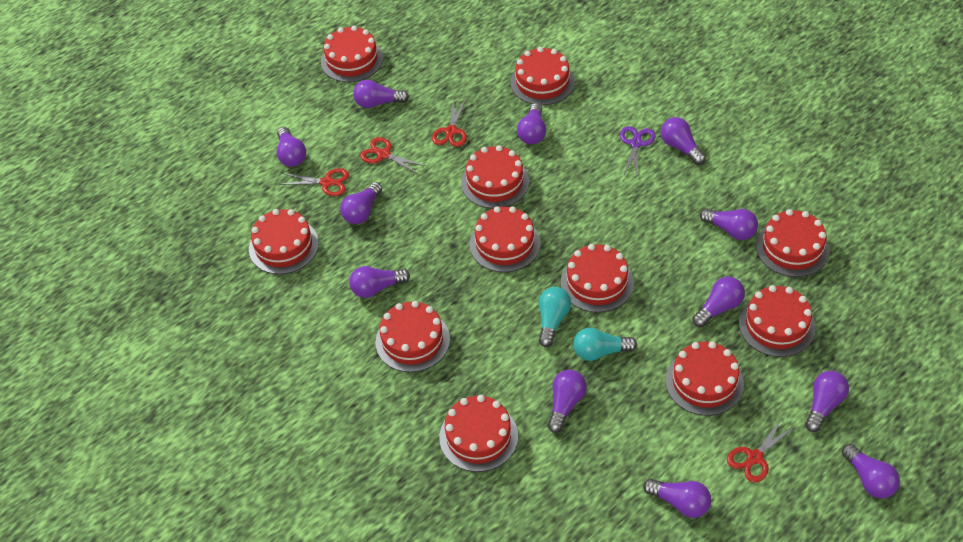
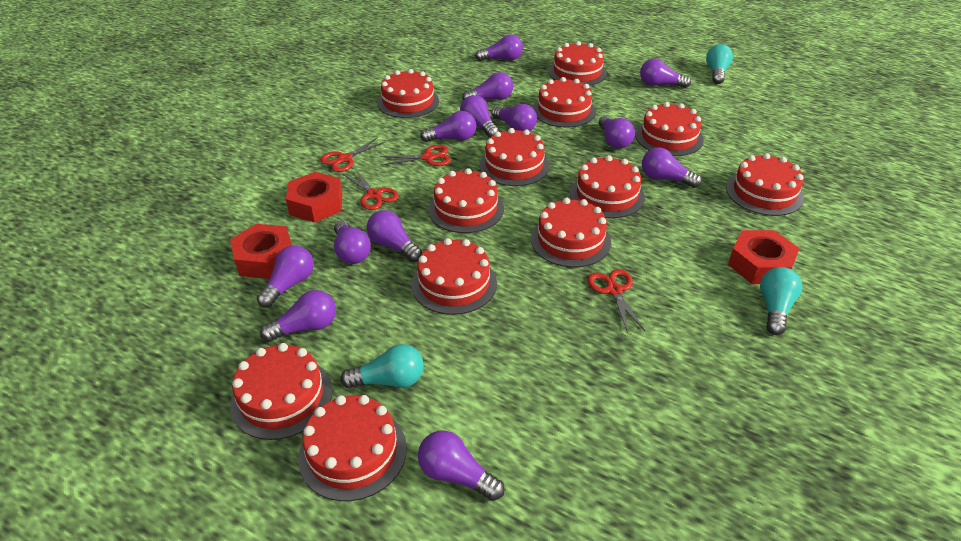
purple light bulb: [277,127,306,167] [340,182,382,224] [349,266,410,298] [353,80,409,108] [517,103,546,144] [548,370,587,433] [643,478,711,518] [661,117,706,165] [692,276,745,327] [700,208,758,240] [805,371,849,432] [842,444,900,498] = 12 -> [257,245,314,308] [260,290,336,342] [334,220,371,264] [367,210,422,262] [418,430,505,501] [420,111,476,142] [460,95,499,138] [462,72,513,100] [475,35,523,61] [492,104,537,131] [599,116,635,148] [640,58,691,88] [642,147,702,188] = 13
purple scissors: [620,126,656,177] = 1 -> none = 0
red cake: [249,209,319,274] [321,26,383,82] [376,301,450,372] [439,395,518,472] [461,145,529,209] [470,206,540,272] [510,47,575,105] [561,244,634,313] [666,341,744,416] [739,285,816,357] [756,209,830,277] = 11 -> [230,343,333,440] [299,395,407,501] [377,69,439,118] [412,238,497,315] [428,168,504,233] [479,128,550,186] [531,198,611,267] [533,77,596,127] [548,41,607,86] [570,155,645,218] [635,102,704,156] [726,153,804,216] = 12
red nut: none = 0 -> [230,224,292,279] [286,172,342,223] [728,230,800,284] = 3
turquoise light bulb: [539,287,571,347] [573,328,637,361] = 2 -> [340,344,424,388] [706,44,733,84] [760,267,802,335] = 3

